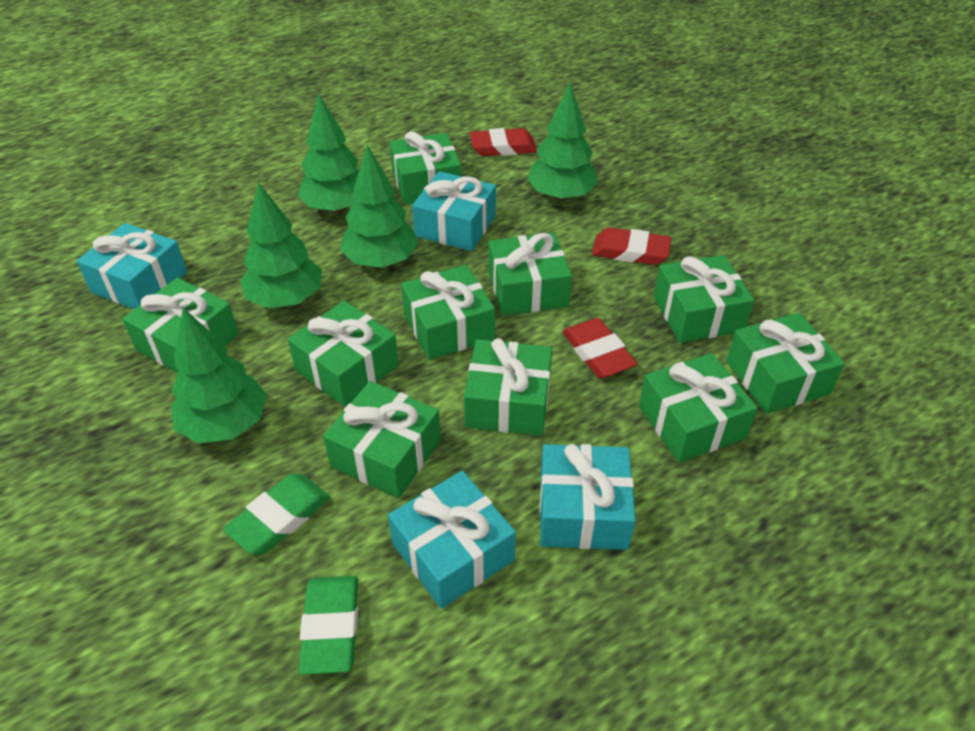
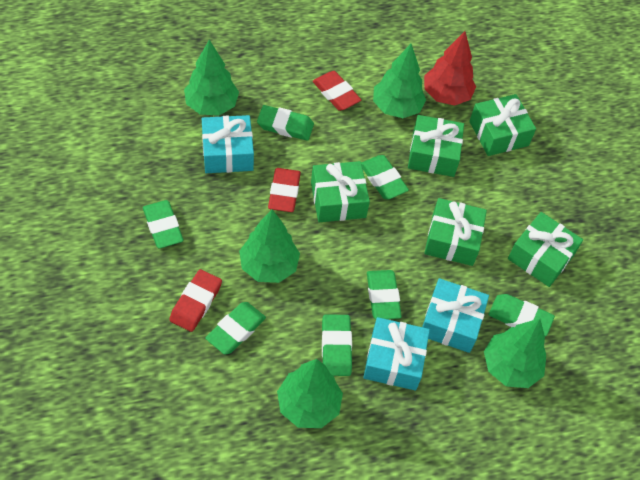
green eraser: [223,474,330,554] [299,576,358,675] = 2 -> [143,200,183,248] [205,302,266,355] [257,105,314,141] [322,314,352,376] [361,155,409,199] [367,270,402,319] [489,294,555,336] = 7
green gift: [122,278,239,373] [288,300,399,407] [323,381,441,498] [390,131,461,205] [401,265,495,360] [464,338,552,436] [489,232,572,316] [639,353,758,463] [654,255,754,343] [726,313,845,414] = 10 -> [311,161,370,222] [408,115,464,177] [424,198,487,266] [469,94,536,156] [508,212,583,287] = 5
red tree: none = 0 -> [424,31,476,106] = 1
turquoise gift: [76,223,187,309] [388,471,516,609] [412,171,496,251] [540,444,636,550] = 4 -> [202,115,254,173] [363,317,430,391] [422,278,489,353] = 3

